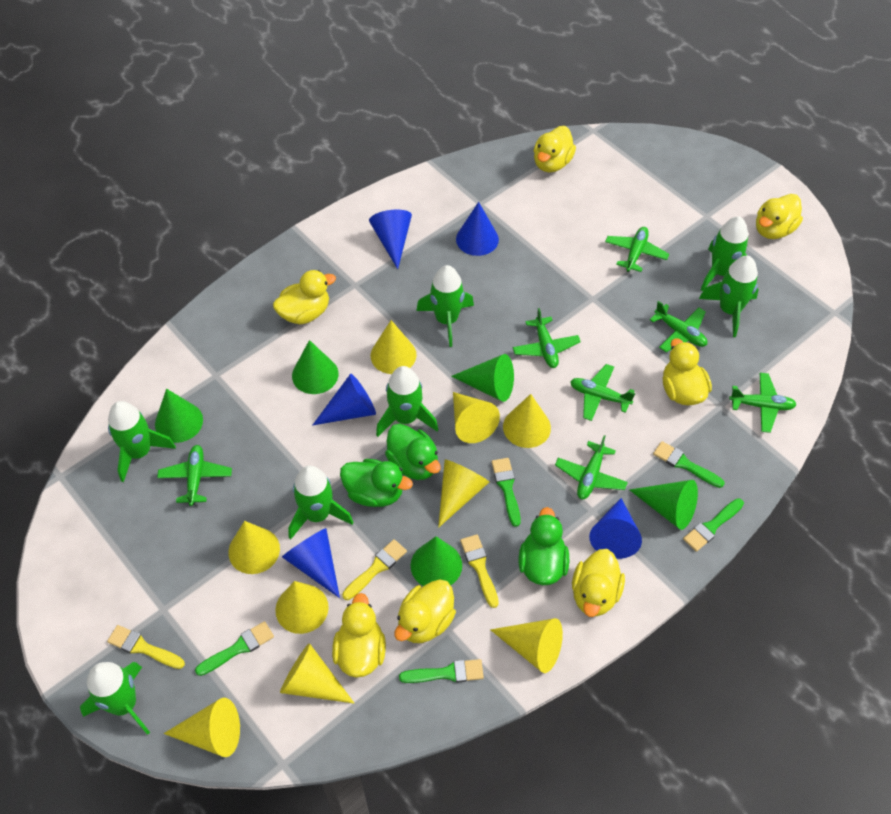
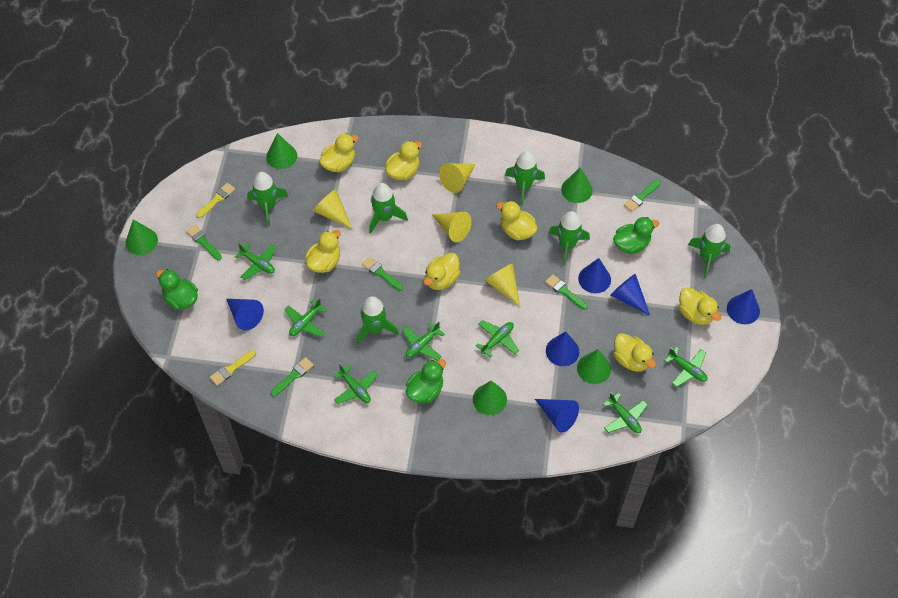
blue cone: [282,528,340,598] [313,374,376,425] [369,210,412,269] [456,202,499,256] [589,498,642,559] = 5 -> [227,299,264,331] [535,399,579,433] [546,331,579,366] [578,258,611,293] [610,274,650,316] [727,289,760,324] = 6
green rocket: [80,662,150,735] [108,401,176,482] [288,466,353,540] [376,366,438,437] [416,265,474,347] [699,256,759,337] [701,217,748,291] = 7 -> [247,172,288,226] [357,296,399,345] [369,183,408,234] [505,151,545,205] [549,211,590,265] [688,224,731,278] = 6
yellow brush: [107,625,185,669] [342,539,407,600] [460,534,499,608] = 3 -> [197,183,235,218] [210,350,256,386] = 2
yellow cone: [164,698,240,757] [228,521,280,574] [275,581,329,634] [280,643,354,703] [371,320,416,374] [438,459,489,528] [453,392,500,443] [490,618,563,673] [503,394,551,448] = 9 -> [313,189,352,229] [432,212,472,242] [439,163,476,193] [485,263,520,307] = 4

